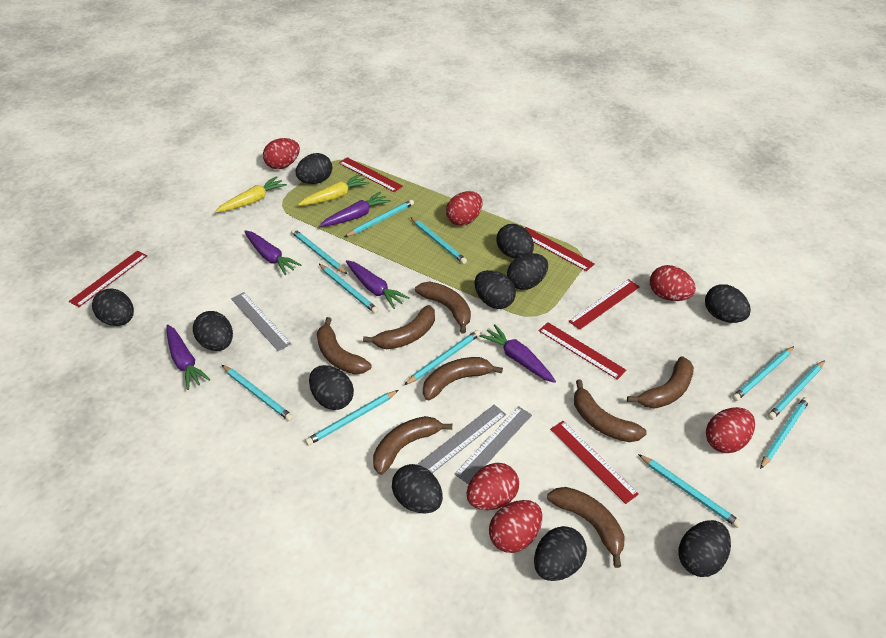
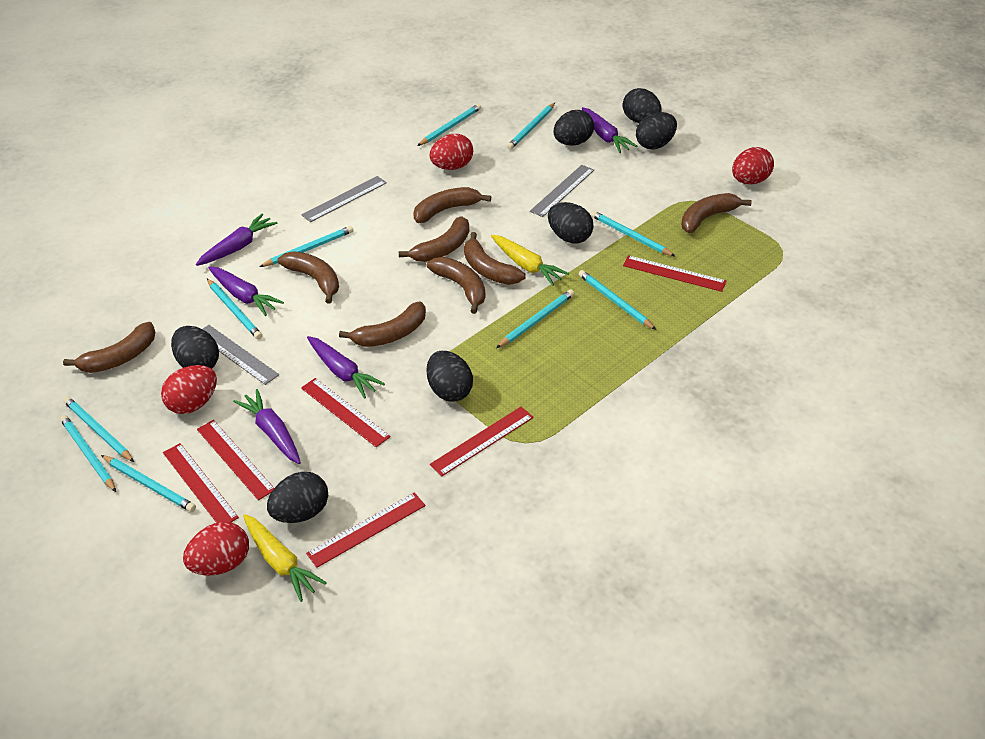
black egg: [92,288,134,326] [193,311,233,351] [296,153,332,184] [309,365,354,410] [392,464,443,514] [474,270,516,309] [496,224,534,259] [507,253,548,290] [534,526,587,581] [678,520,731,577] [705,284,751,323] = 11 -> [171,326,219,369] [267,472,328,523] [427,351,473,401] [548,202,594,244] [553,110,594,145] [623,88,662,123] [636,112,677,149] = 7
red egg: [263,138,300,169] [446,191,482,226] [466,463,519,510] [489,500,542,553] [650,265,696,301] [706,407,755,453] = 6 -> [161,365,217,414] [183,522,249,576] [430,134,473,170] [732,147,774,184] = 4
turquoise pencil: [222,365,293,421] [291,229,347,274] [305,390,399,446] [319,264,379,314] [344,200,414,237] [404,330,480,385] [411,217,467,264] [638,454,742,528] [732,346,794,401] [760,397,810,469] [768,360,825,420] = 11 -> [60,415,116,492] [63,396,134,462] [101,455,196,512] [207,279,262,340] [259,226,353,267] [417,104,481,146] [497,289,574,348] [507,103,555,150] [579,270,656,330] [591,211,675,256] = 10

